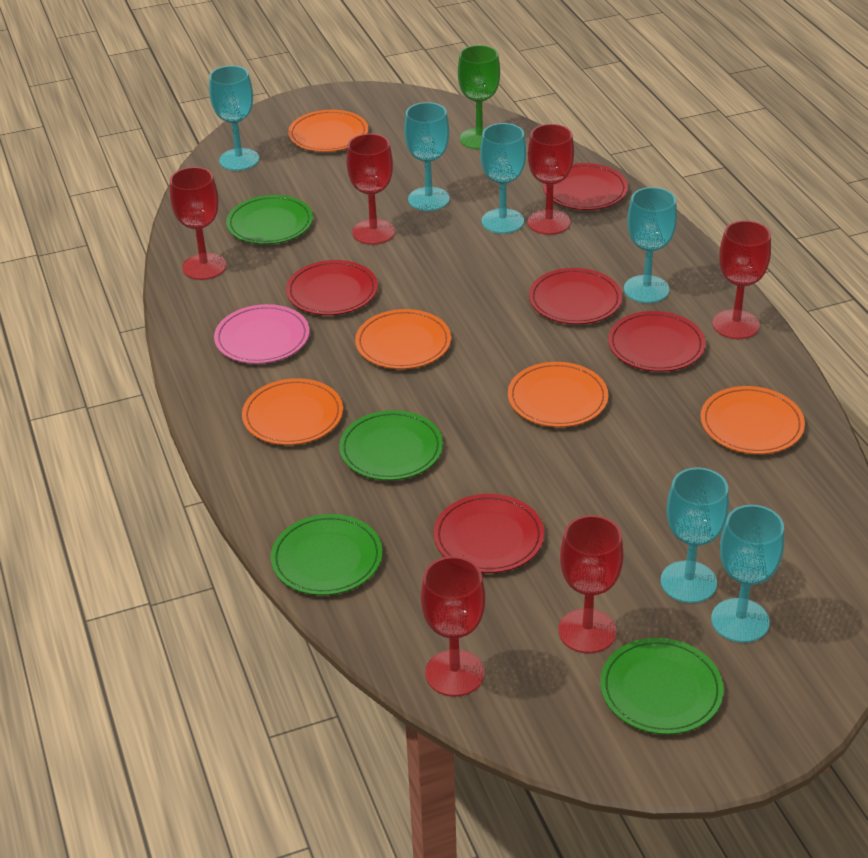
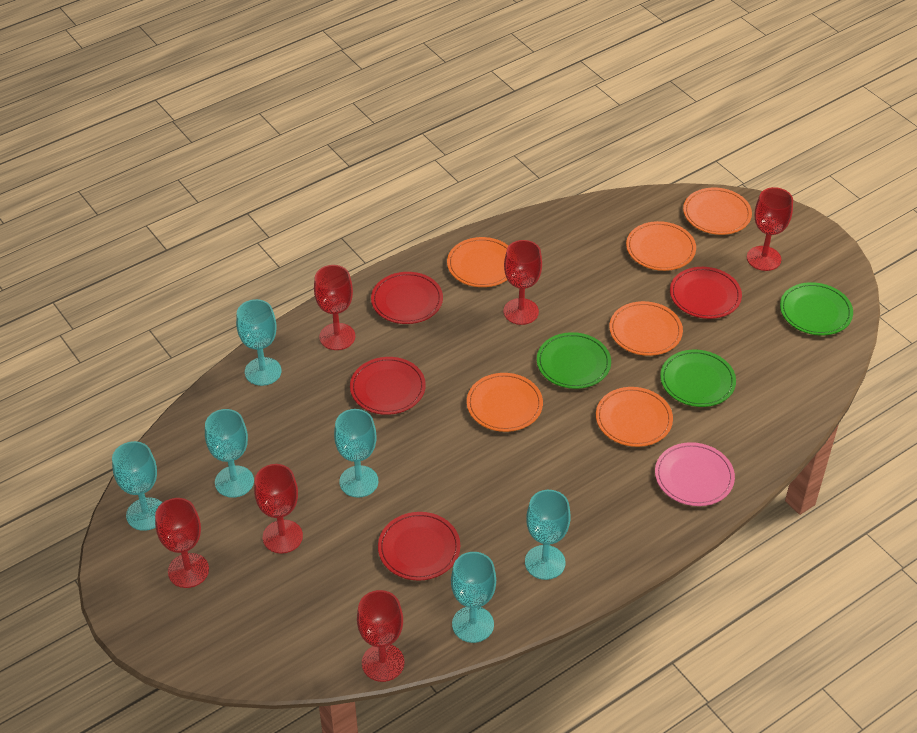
green goblet: [458,45,500,149] = 1 -> none = 0
green plate: [226,195,313,244] [271,514,382,595] [339,410,443,480] [600,638,724,735] = 4 -> [537,332,611,389] [660,350,736,407] [780,282,853,336] = 3
orange plate: [242,378,343,445] [288,110,368,152] [355,309,451,369] [508,362,608,427] [700,386,805,454] = 5 -> [447,237,508,287] [467,373,543,432] [596,387,673,447] [609,301,683,356] [626,221,696,271] [683,187,752,235] = 6
red plate: [286,260,378,315] [434,494,544,573] [529,268,622,324] [543,163,628,210] [608,311,706,372] = 5 -> [350,357,426,415] [371,272,443,324] [378,512,460,581] [670,267,742,319] = 4

